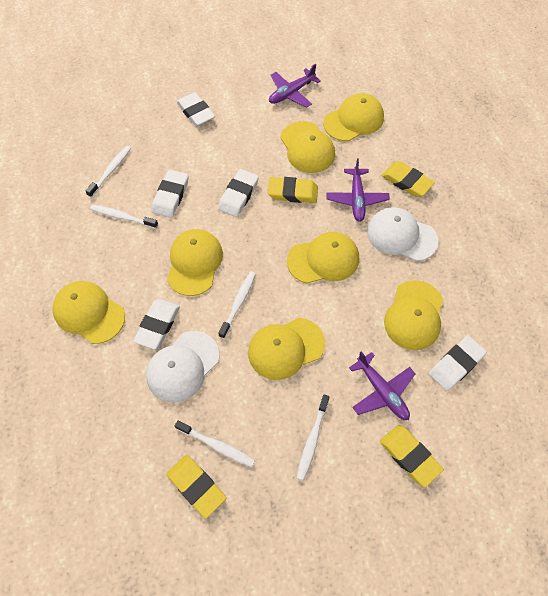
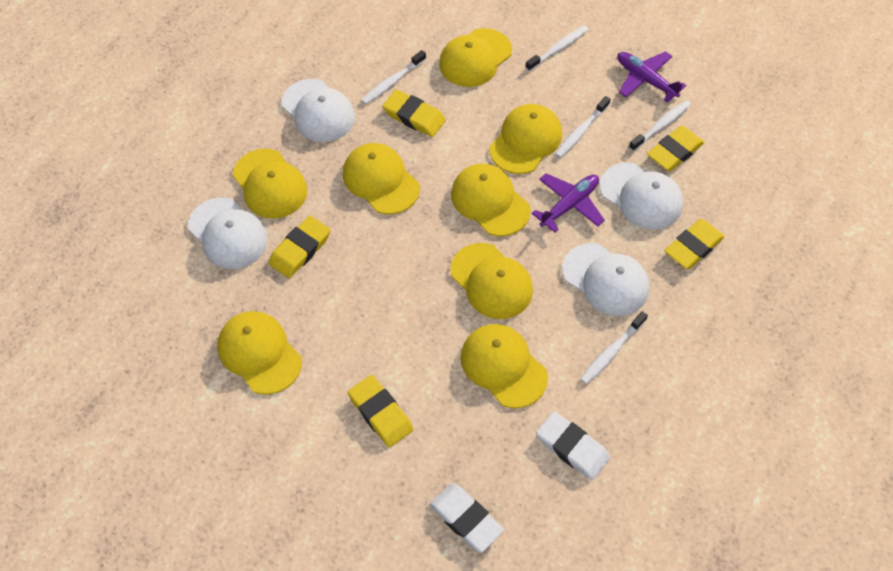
purple plane: [269,64,321,108] [326,158,390,222] [349,351,416,420] = 3 -> [532,173,605,233] [618,51,686,103] = 2
white cap: [146,331,220,402] [367,207,439,261] = 2 -> [188,197,268,269] [281,79,355,142] [562,243,649,316] [600,162,683,230] = 4
white eraser: [133,299,180,350] [152,170,189,218] [177,92,215,126] [218,169,259,217] [429,336,487,391] = 5 -> [429,483,504,553] [536,411,610,480] = 2
yellow cap: [52,281,125,344] [167,229,223,296] [248,318,325,380] [280,121,335,173] [287,232,359,284] [323,93,384,141] [384,280,443,350] = 7 -> [217,311,302,395] [233,149,308,219] [343,143,420,214] [439,28,512,87] [450,243,533,319] [451,164,531,236] [461,324,548,408] [489,104,562,174] = 8
yellow eraser: [166,455,226,519] [268,177,318,203] [380,425,444,487] [381,161,435,197] = 4 -> [269,216,330,278] [348,375,413,447] [382,89,446,137] [647,126,705,171] [665,219,725,269] = 5

